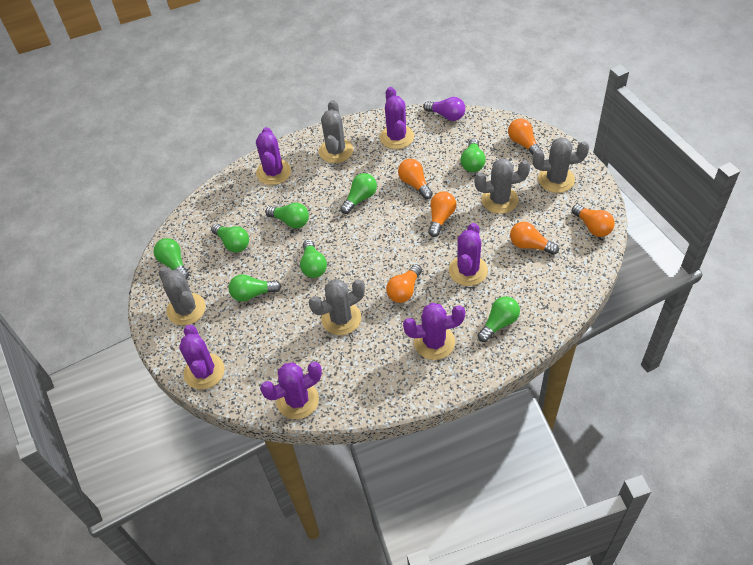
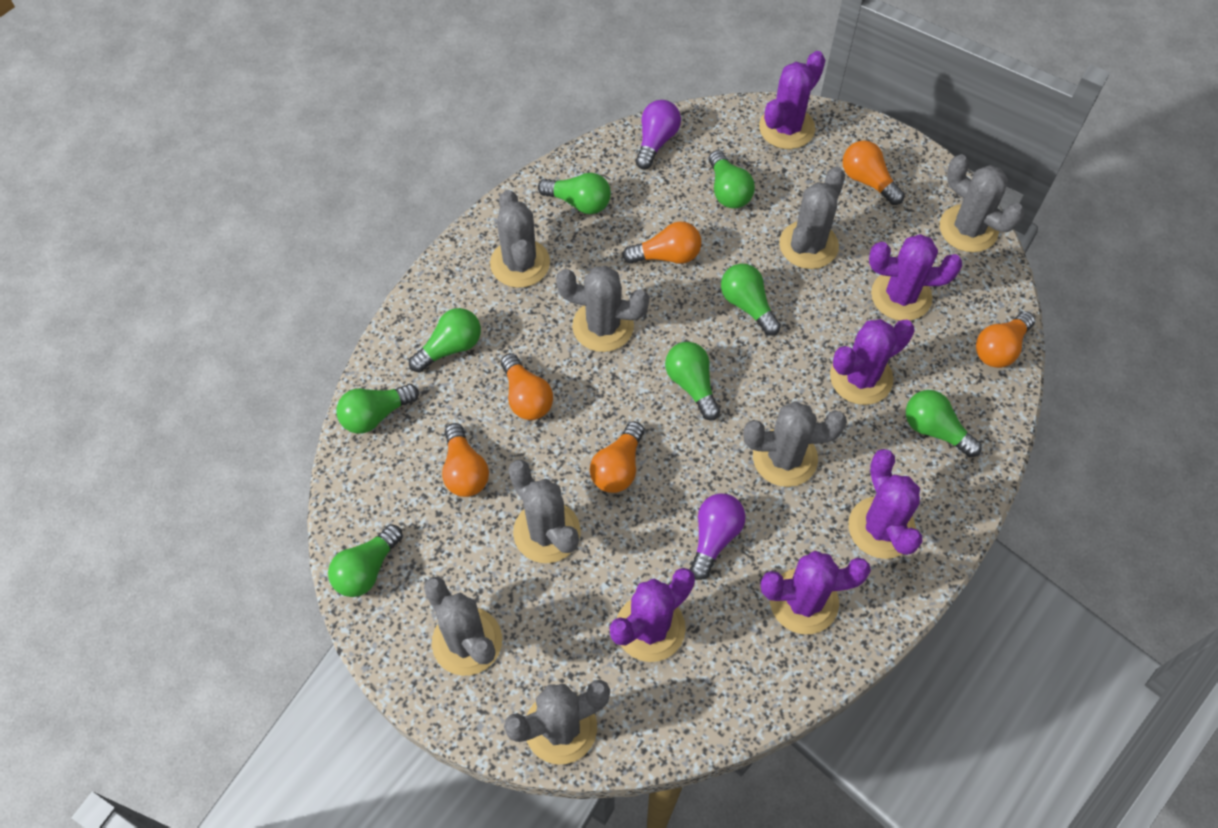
grey cactus: [158,267,206,326] [309,279,365,335] [319,100,353,163] [474,158,530,214] [532,137,589,193] = 5 -> [424,577,502,676] [490,190,550,288] [504,680,610,765] [508,460,581,563] [556,266,649,352] [743,402,847,487] [779,166,845,269] [940,154,1024,252] = 8
purple light bulb: [423,97,465,121] = 1 -> [635,100,681,169] [690,494,746,580] = 2

